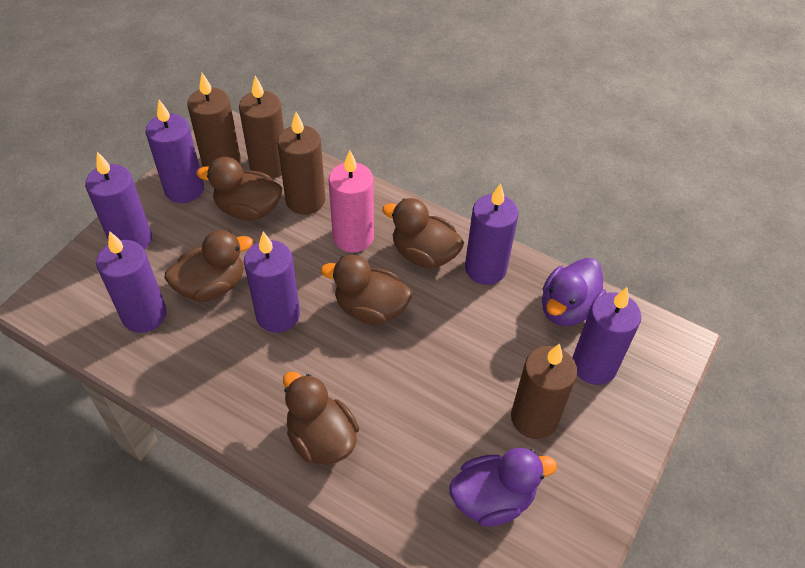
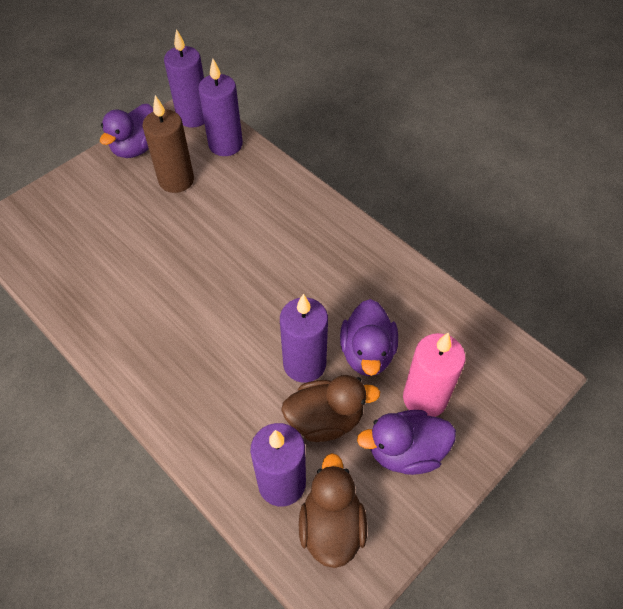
brown candle: [187,73,241,167] [239,76,284,179] [278,112,325,215] [511,343,577,439] = 4 -> [143,95,194,193] = 1
brown duck: [165,230,253,302] [197,157,282,221] [283,371,359,464] [321,255,412,325] [382,198,464,268] = 5 -> [281,375,380,442] [299,453,367,568] = 2
purple candle: [85,152,152,250] [96,231,167,333] [145,100,204,203] [244,232,300,332] [465,183,519,285] [572,287,641,385] = 6 -> [164,29,204,128] [198,58,243,156] [250,423,306,507] [280,294,328,383] = 4
purple duck: [449,448,557,526] [542,258,606,326] = 2 -> [100,104,153,158] [340,299,398,376] [357,410,456,475] = 3

